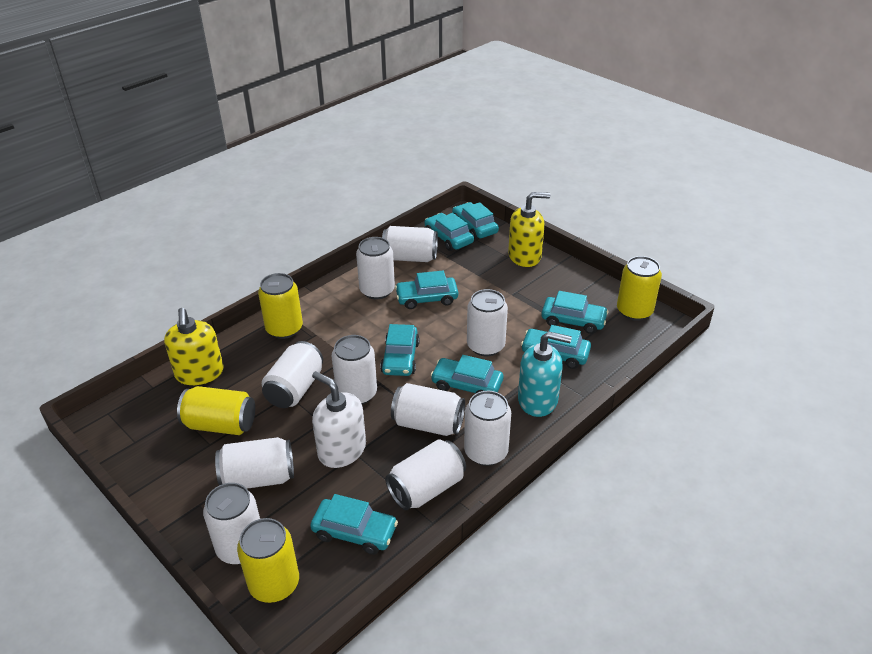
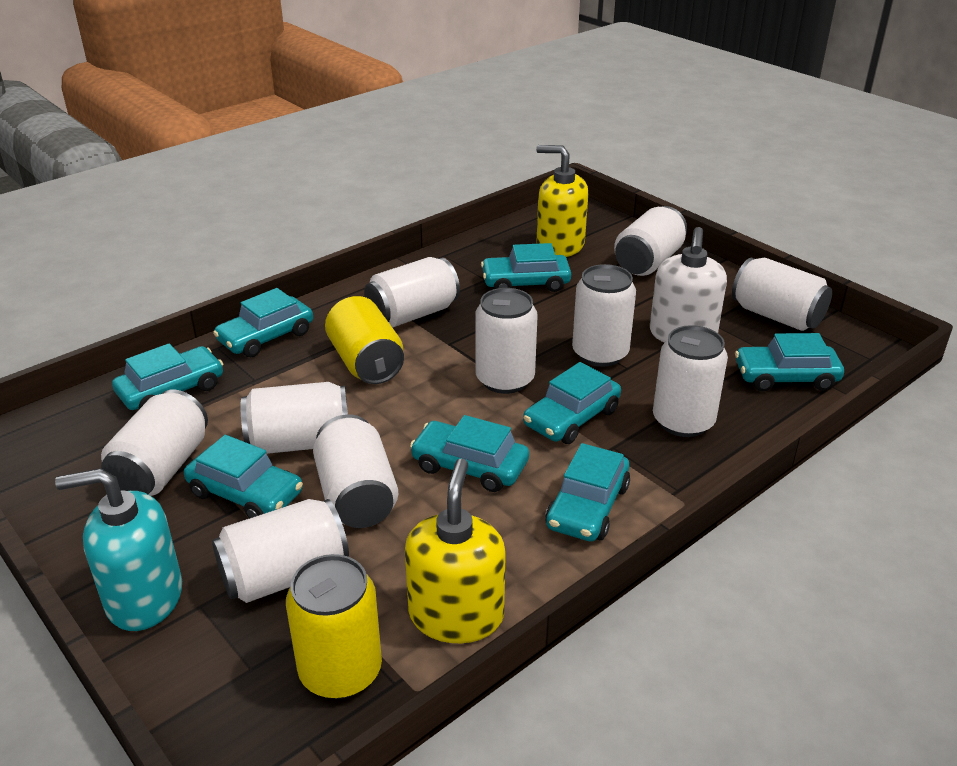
yellow can: [177,386,255,435] [237,518,299,603] [258,273,303,339] [617,256,662,321] = 4 -> [286,554,382,699] [325,296,404,384] = 2

